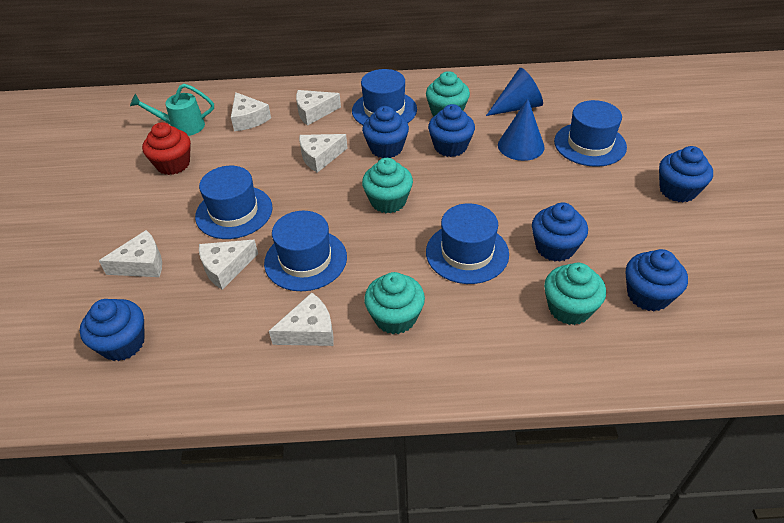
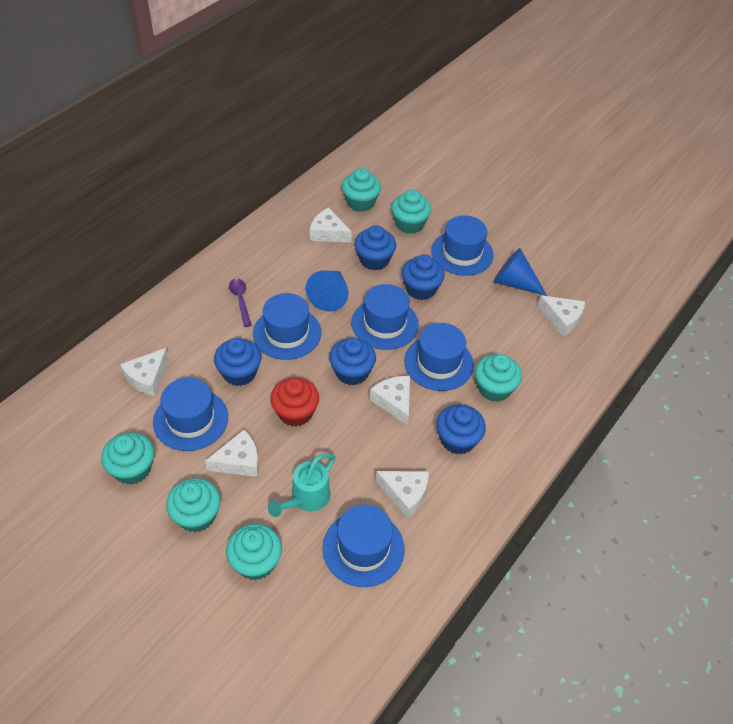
blue cupcake: [80,299,145,361] [362,106,409,158] [428,104,475,157] [532,202,588,262] [625,249,688,311] [659,146,713,202] = 6 -> [214,338,261,386] [329,338,376,386] [355,225,396,271] [402,254,445,300] [436,404,486,455] = 5
blue hat: [195,166,272,239] [264,211,347,291] [352,69,417,125] [426,203,509,284] [554,100,627,167] = 5 -> [153,378,228,451] [253,293,321,360] [323,505,405,587] [351,284,419,350] [404,323,474,391] [431,215,494,276] = 6
purple spoon: none = 0 -> [229,278,252,327] = 1
turquoise cupcake: [362,158,413,213] [364,272,425,334] [426,71,470,117] [544,263,606,325] = 4 -> [101,432,154,485] [166,478,221,532] [226,524,282,580] [342,168,381,212] [391,190,431,234] [475,354,522,402] = 6

